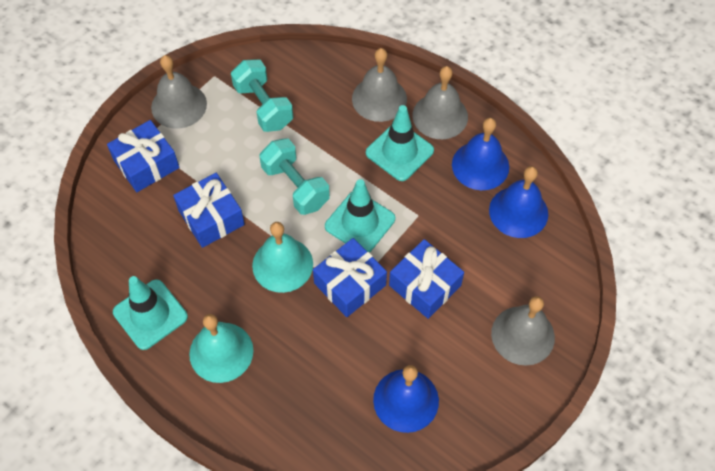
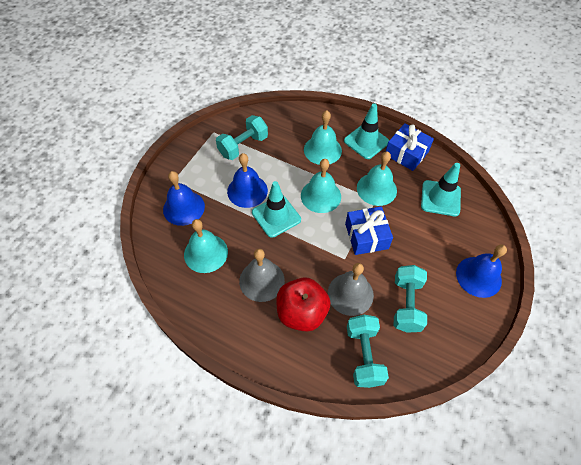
blue gift: [107,120,179,192] [173,173,245,248] [313,238,387,317] [389,239,464,319] = 4 -> [345,206,393,255] [386,123,434,171] = 2
grey bell: [151,55,207,129] [352,48,407,122] [412,66,468,139] [491,296,555,366] = 4 -> [239,249,285,302] [328,263,374,316] = 2
red apple: none = 0 -> [276,277,330,332] = 1
turquoise bell: [189,314,253,383] [252,222,313,293] = 2 -> [184,219,228,273] [301,159,341,213] [304,110,342,165] [357,151,397,206] = 4
turquoise dumbbell: [231,59,293,132] [259,138,330,215] = 2 -> [216,115,268,160] [347,315,389,388] [394,265,427,333] = 3

